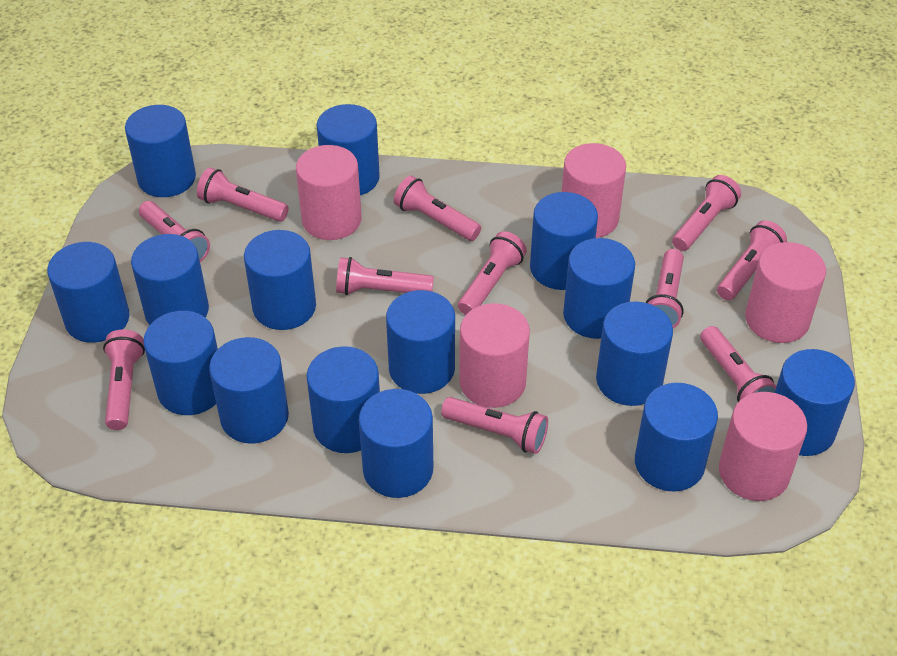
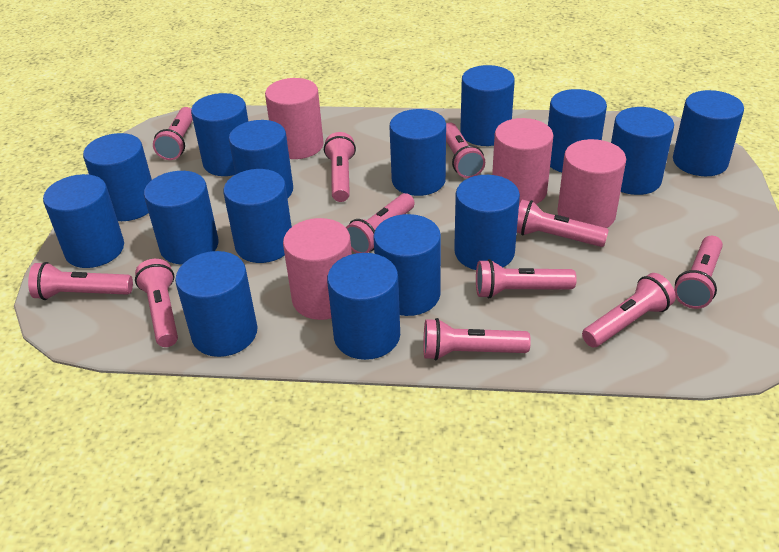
pink cylinder: [296,145,362,240] [459,303,530,408] [562,143,626,238] [719,392,807,501] [745,242,826,343] = 5 -> [265,78,324,159] [283,218,352,320] [492,118,554,205] [557,139,626,228] = 4

